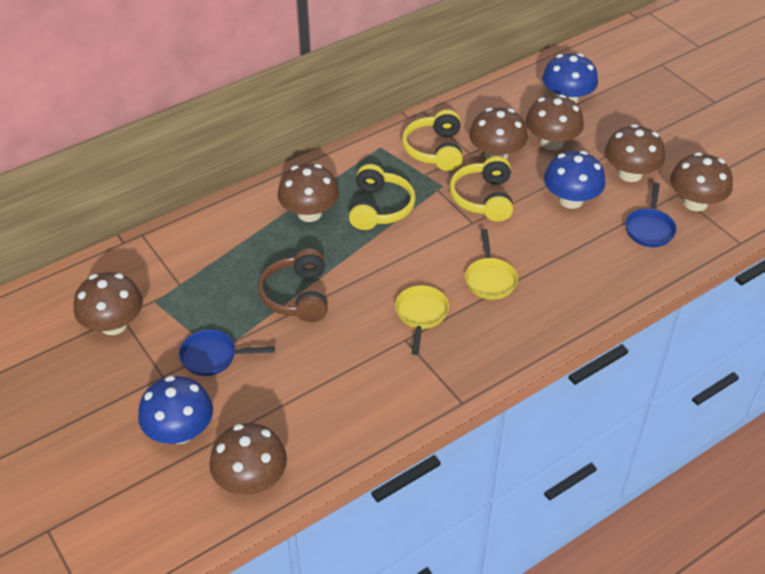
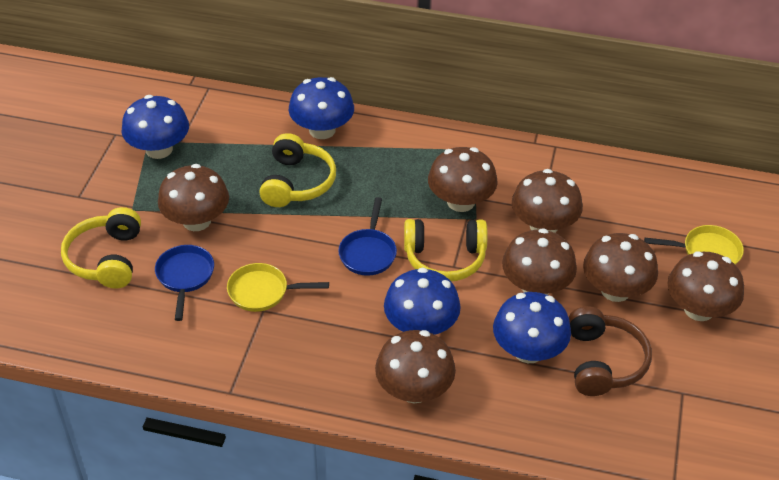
blue mushroom: [138,376,213,444] [542,53,598,104] [544,151,606,209] = 3 -> [122,95,189,159] [289,77,354,139] [384,268,461,335] [493,292,571,363] = 4

